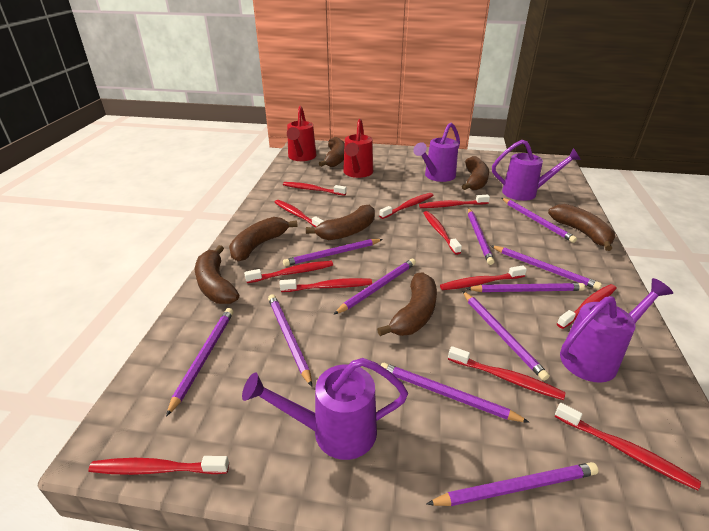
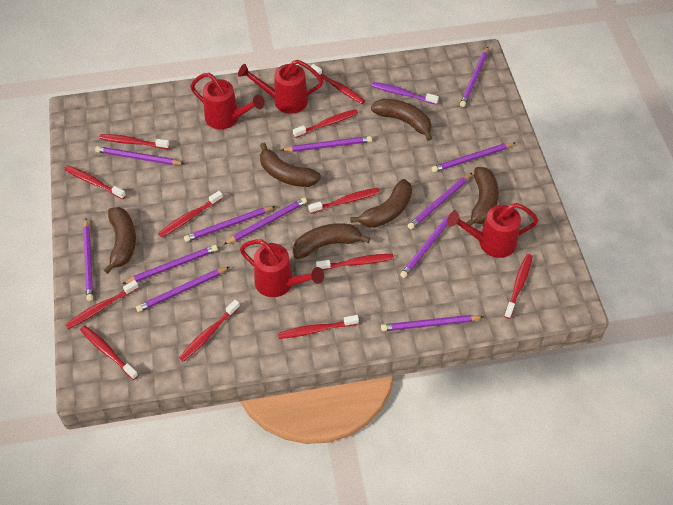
brown banana: [195,245,239,304] [229,217,298,261] [306,205,375,240] [319,137,345,167] [377,272,437,336] [462,156,489,190] [548,204,615,251] = 7 -> [104,207,136,274] [260,143,321,187] [293,223,370,259] [350,179,412,228] [371,99,432,141] [466,167,499,226] = 6
purple pencil: [166,308,234,417] [268,294,312,387] [283,239,383,266] [333,259,416,315] [380,363,530,423] [427,462,599,506] [462,291,550,381] [466,283,585,292] [468,208,495,265] [491,246,602,290] [502,198,577,243] = 11 -> [83,219,93,301] [95,146,184,165] [122,245,218,284] [136,267,229,312] [184,206,276,242] [223,198,307,245] [281,136,372,152] [381,315,483,331] [400,210,455,278] [408,173,472,229] [432,143,515,172] [460,47,488,107] = 12
purple toothbrush: none = 0 -> [372,82,439,105] = 1
purple watering can: [242,358,408,460] [413,122,460,182] [492,140,581,201] [560,278,673,383] = 4 -> none = 0
red watering can: [287,106,316,161] [343,119,373,178] = 2 -> [190,73,265,129] [238,60,323,114] [240,239,324,297] [447,203,538,258] = 4

